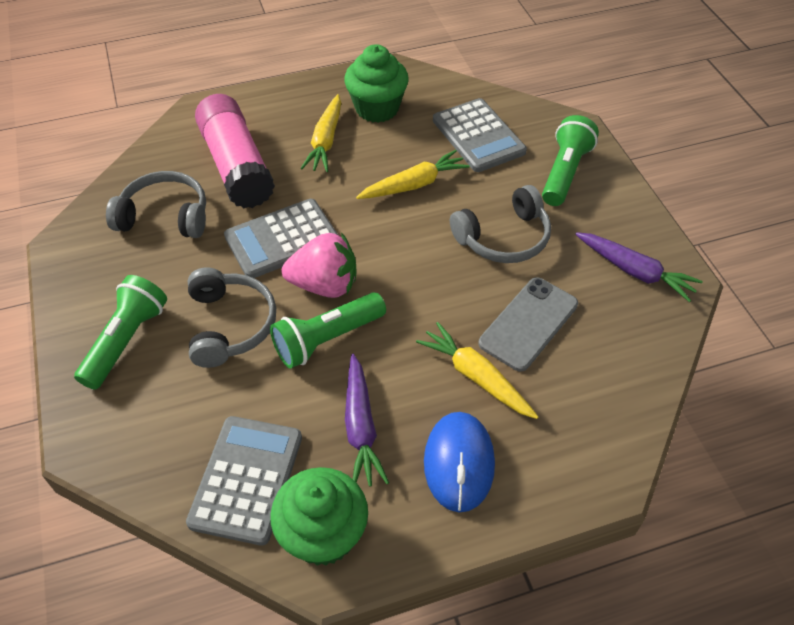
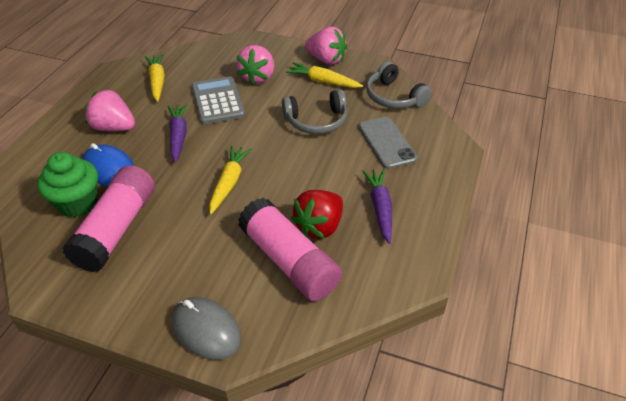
green cupcake: [270,467,368,566] [344,44,409,123] = 2 -> [37,152,98,217] = 1
green flashlight: [74,275,167,390] [270,292,386,369] [542,115,599,206] = 3 -> none = 0
grey calculator: [186,416,302,546] [224,199,339,278] [433,98,527,172] = 3 -> [192,77,245,124] = 1
grey headphones: [106,171,206,238] [188,267,276,368] [450,185,551,263] = 3 -> [282,89,347,134] [366,61,432,108] = 2
grey mouse: none = 0 -> [172,297,241,360] = 1
pink glue stick: [195,94,275,208] = 1 -> [63,165,155,272] [238,198,342,301] = 2
pink strawberry: [282,232,357,298] = 1 -> [85,89,135,131] [236,45,274,85] [305,27,347,65] = 3
red strawberry: none = 0 -> [291,190,343,239] = 1

